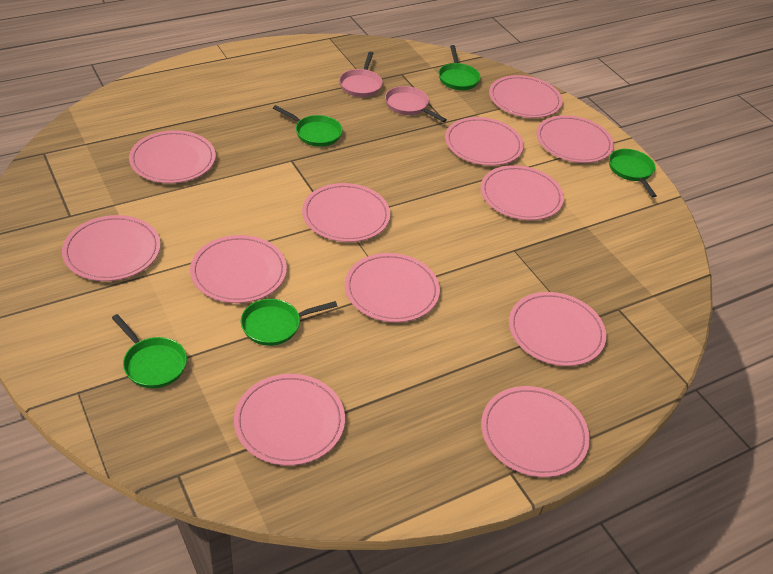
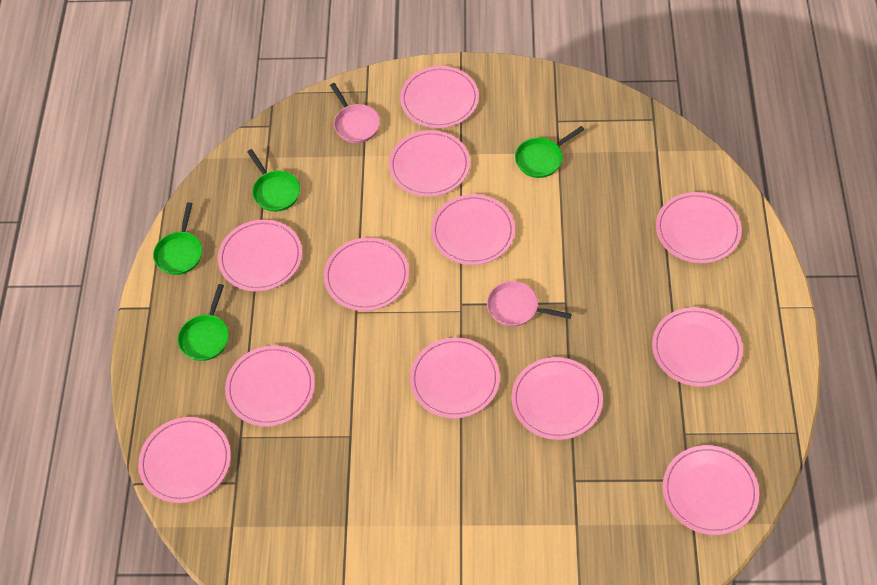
green pan: [112,314,187,388] [241,299,337,346] [273,105,343,147] [439,45,481,90] [609,149,657,197] = 5 -> [153,202,202,275] [178,284,229,361] [247,149,300,212] [515,126,584,178] = 4

